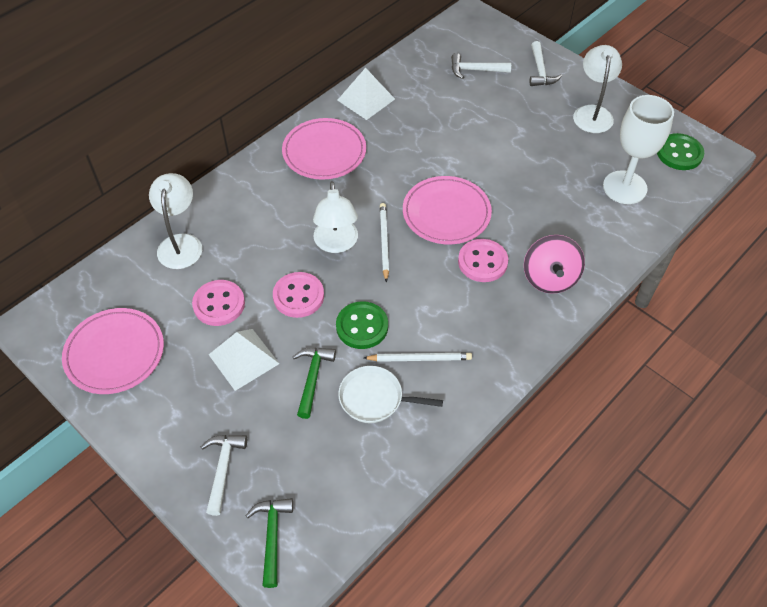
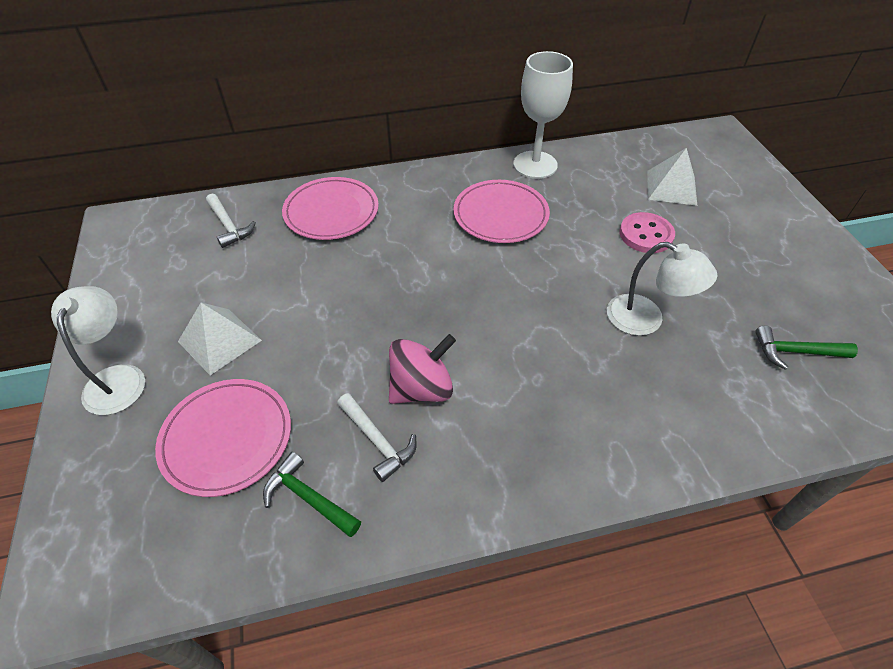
green button: [336,301,388,349] [657,133,704,170] = 2 -> none = 0
pink button: [192,280,245,326] [273,272,324,318] [458,239,508,282] = 3 -> [620,212,675,253] = 1
white hammer: [201,435,247,516] [451,53,511,79] [530,41,562,86] = 3 -> [206,194,256,248] [337,393,417,482] = 2
white lamp: [149,173,202,269] [313,181,358,253] [573,45,622,133] = 3 -> [51,286,145,415] [607,242,717,336] = 2
white pan: [338,366,443,423] = 1 -> none = 0
white pencil: [364,353,472,362] [380,203,389,282] = 2 -> none = 0

